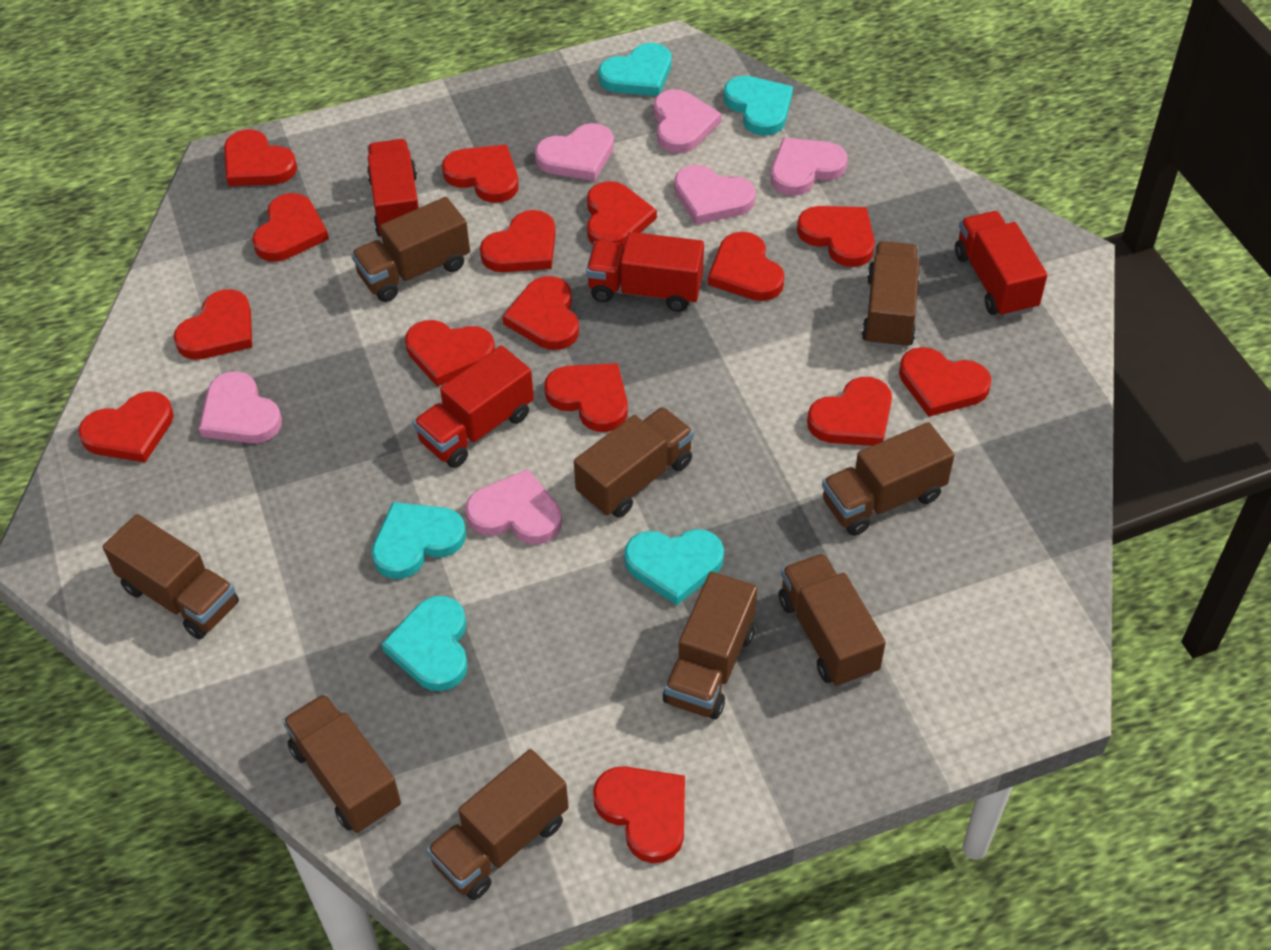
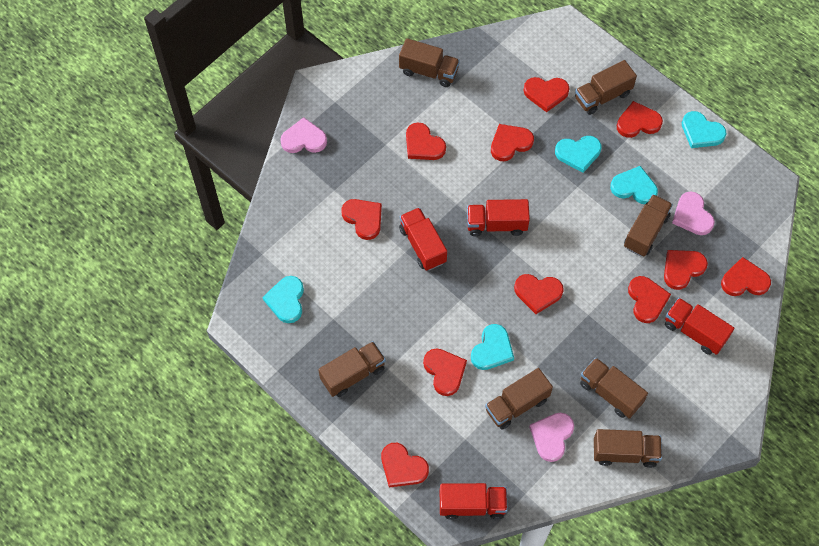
brown truck: [103,514,239,639] [282,694,401,833] [351,197,470,302] [426,749,569,900] [574,407,694,518] [663,572,757,719] [779,553,886,687] [822,422,954,536] [862,241,920,349] = 9 -> [318,341,386,397] [399,38,460,87] [485,368,553,430] [575,60,637,115] [580,357,648,419] [594,429,662,468] [624,194,673,256] = 7
pink heart: [199,371,282,443] [465,469,562,544] [535,123,614,181] [653,89,722,153] [674,165,756,225] [771,138,847,196] = 6 -> [280,117,327,153] [529,413,574,462] [672,191,715,235] = 3
red heart: [78,391,174,462] [174,289,252,360] [224,129,297,186] [252,193,329,262] [405,320,495,387] [442,145,518,203] [480,210,556,272] [503,276,579,350] [544,363,628,432] [587,181,657,246] [593,766,685,863] [708,232,785,301] [797,206,875,267] [807,377,892,446] [899,347,991,417] = 15 -> [341,199,382,240] [381,443,429,488] [406,123,446,160] [423,349,467,396] [491,124,534,161] [514,274,564,314] [523,77,570,112] [617,101,663,138] [628,276,671,323] [664,250,708,290] [721,257,771,296] = 11

